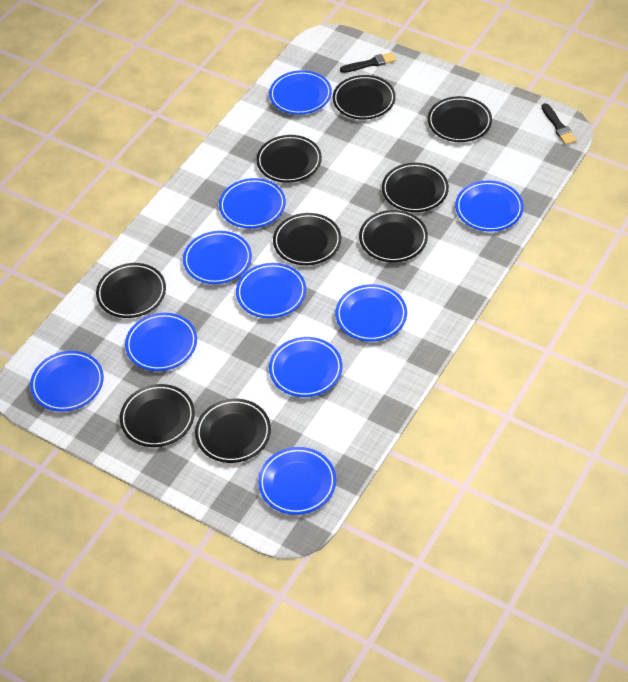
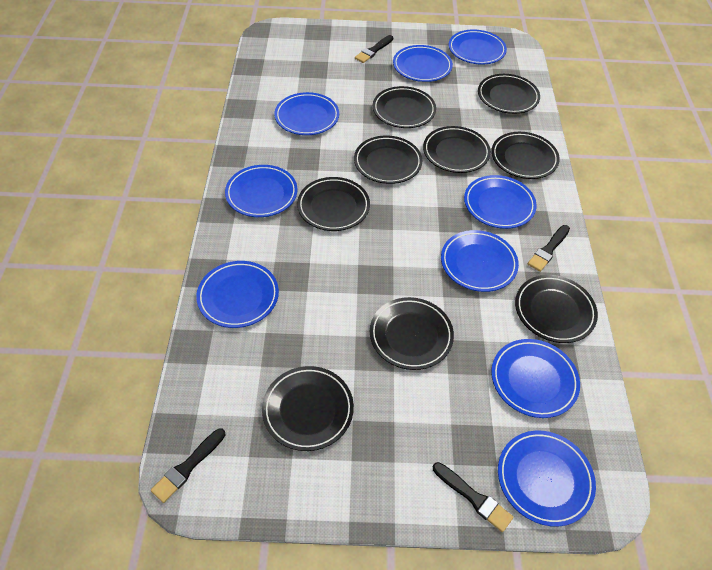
black brush: [340,52,396,73] [542,103,577,145] = 2 -> [151,428,225,503] [355,35,393,63] [433,462,513,532] [528,225,570,272] = 4
blue plate: [30,351,104,412] [125,313,197,371] [183,231,252,284] [219,178,286,228] [236,263,306,318] [258,447,336,515] [269,70,332,115] [269,337,342,397] [336,284,407,342] [455,181,523,232] = 10 -> [196,261,279,328] [225,165,297,217] [274,92,339,135] [393,45,453,82] [441,230,519,292] [449,29,507,65] [464,175,537,229] [491,339,580,418] [498,431,596,527] = 9

